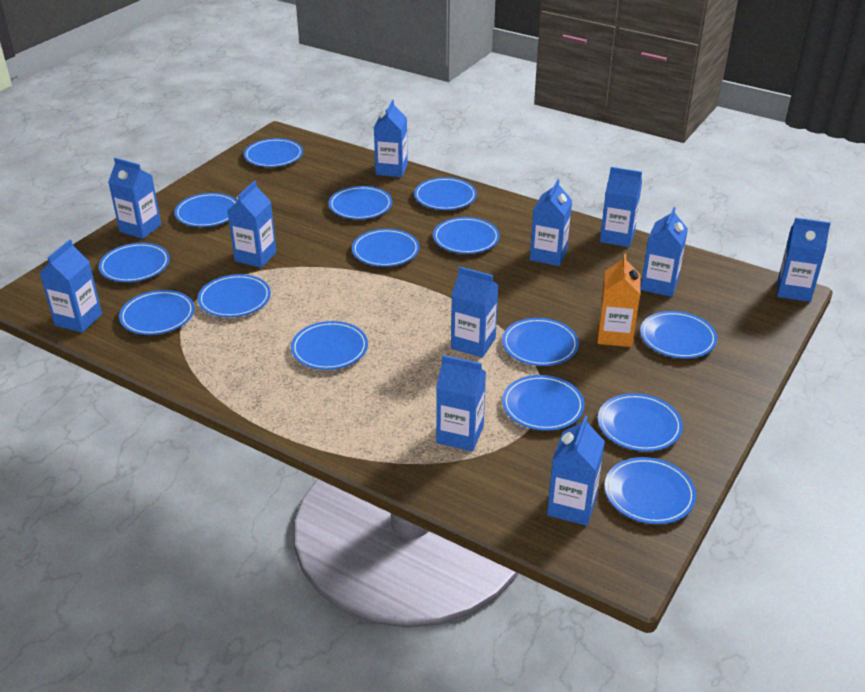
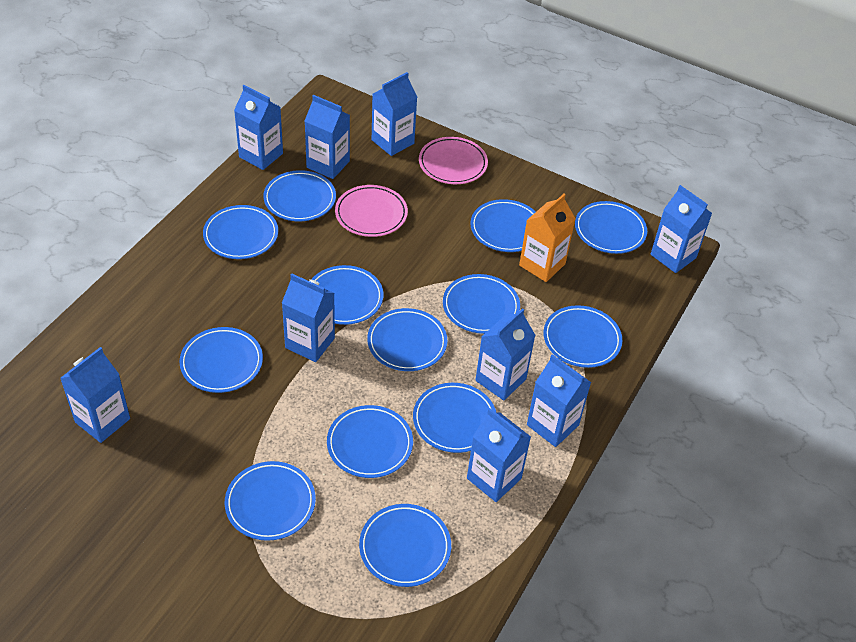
blue carton: [40,239,102,333] [108,158,161,239] [228,181,277,268] [374,100,408,177] [436,355,486,451] [451,267,498,358] [530,179,572,266] [547,416,605,526] [600,167,642,247] [640,207,688,297] [777,218,831,302] = 11 -> [60,347,130,443] [234,85,283,170] [282,274,335,362] [305,95,350,179] [372,72,418,156] [467,408,531,502] [475,308,536,401] [527,354,591,447] [651,185,712,273] = 9
blue plate: [99,243,170,282] [119,290,195,335] [174,193,237,227] [198,274,271,317] [244,138,303,167] [291,321,368,370] [329,186,392,219] [352,229,419,267] [414,177,477,210] [433,217,500,254] [502,318,579,366] [502,375,585,431] [598,393,683,452] [604,457,696,524] [640,311,717,358] = 15 -> [179,327,263,393] [203,205,278,259] [225,461,316,541] [263,170,336,221] [311,265,383,325] [327,405,413,478] [359,504,451,587] [367,308,447,371] [413,383,496,453] [443,274,520,334] [470,199,536,252] [543,305,622,368] [575,201,647,254] = 13
pink plate: none = 0 -> [335,185,408,237] [419,137,488,184] = 2

